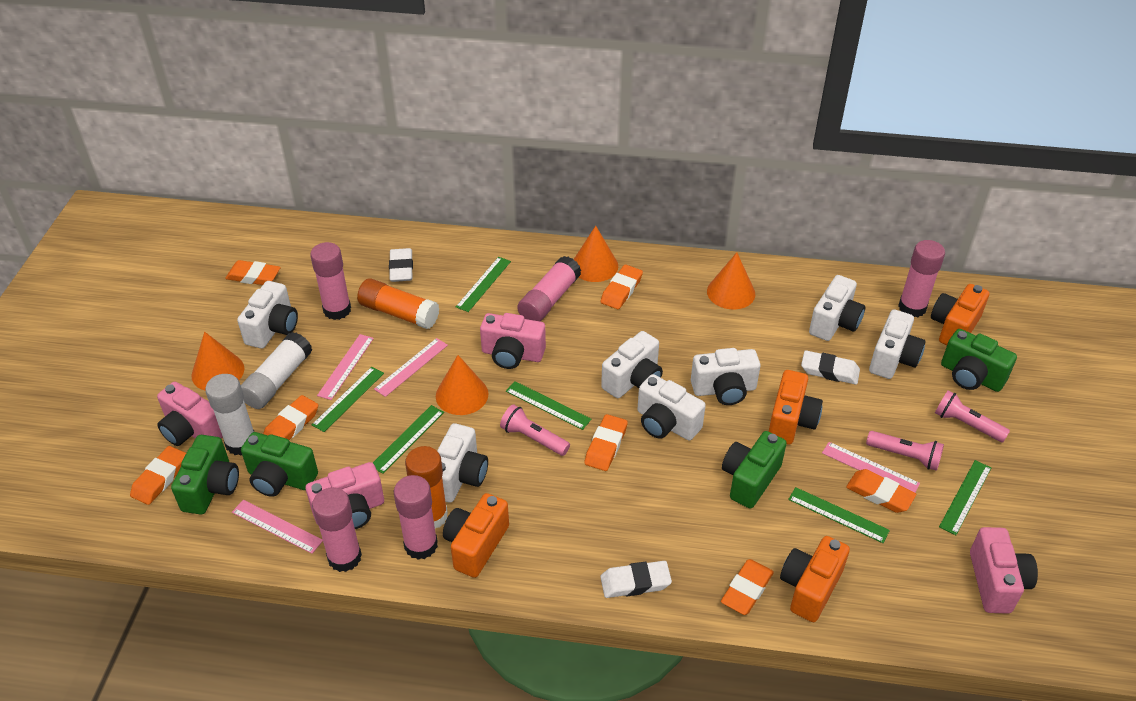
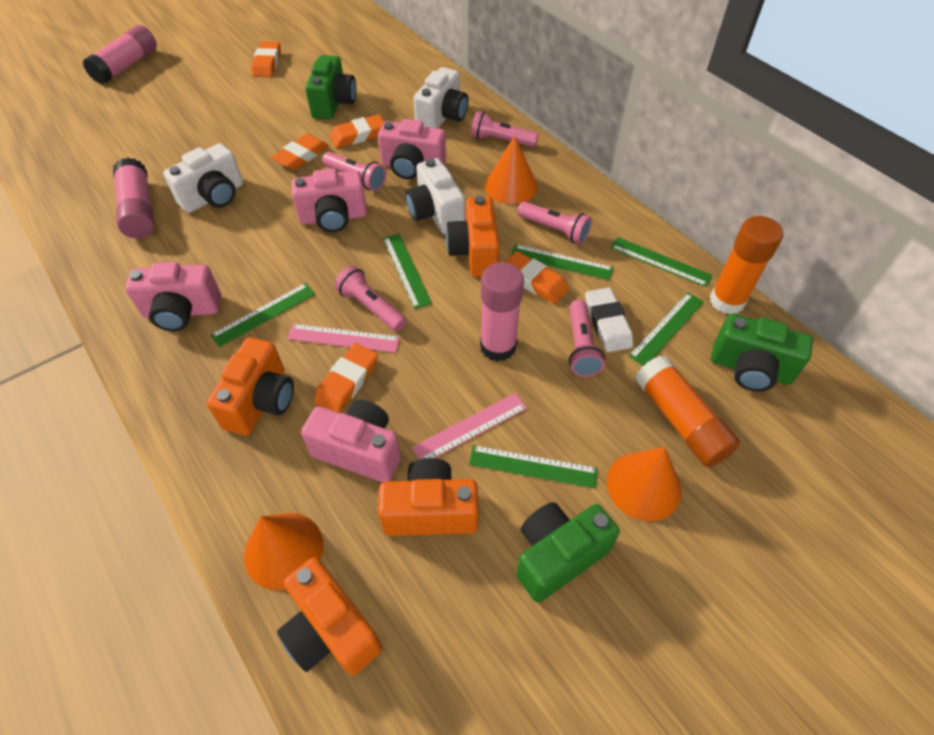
green camera: [171,435,239,515] [241,432,318,497] [722,431,787,509] [941,329,1017,392] = 4 -> [305,55,356,119] [516,502,620,603] [711,314,813,392] = 3
orange cone: [191,332,244,390] [436,355,488,415] [574,226,618,282] [707,252,755,310] = 4 -> [244,513,323,590] [485,136,538,204] [607,447,682,521] = 3
orange eraser: [130,446,186,505] [225,260,281,285] [263,395,318,440] [584,414,628,471] [600,265,643,309] [721,559,774,615] [846,469,916,513] = 7 -> [251,41,281,77] [271,134,329,170] [314,343,378,413] [330,114,384,148] [505,251,569,304] = 5
pink flashlight: [500,404,570,456] [866,431,944,471] [935,390,1010,442] = 3 -> [322,152,386,191] [335,266,406,332] [471,111,539,147] [517,201,592,244] [569,300,605,377] = 5
pink glue stick: [310,242,351,320] [312,487,362,572] [394,475,438,560] [517,256,581,322] [898,240,945,317] = 5 -> [83,25,157,85] [113,158,155,238] [480,262,524,362] = 3
pink ruler: [232,500,323,554] [317,334,374,400] [374,338,448,397] [822,442,920,492] = 4 -> [287,324,400,353] [412,393,527,459] = 2
white camera: [237,281,298,349] [437,423,488,503] [601,331,663,398] [638,374,706,441] [691,348,761,405] [809,275,865,341] [869,310,926,379] = 7 -> [163,144,243,213] [405,158,465,234] [413,67,469,128] = 3
white eraser: [389,248,413,282] [600,561,672,598] [801,350,860,385] = 3 -> [585,287,633,352] = 1
white glue stick: [205,374,254,455] [241,332,312,409] = 2 -> none = 0

